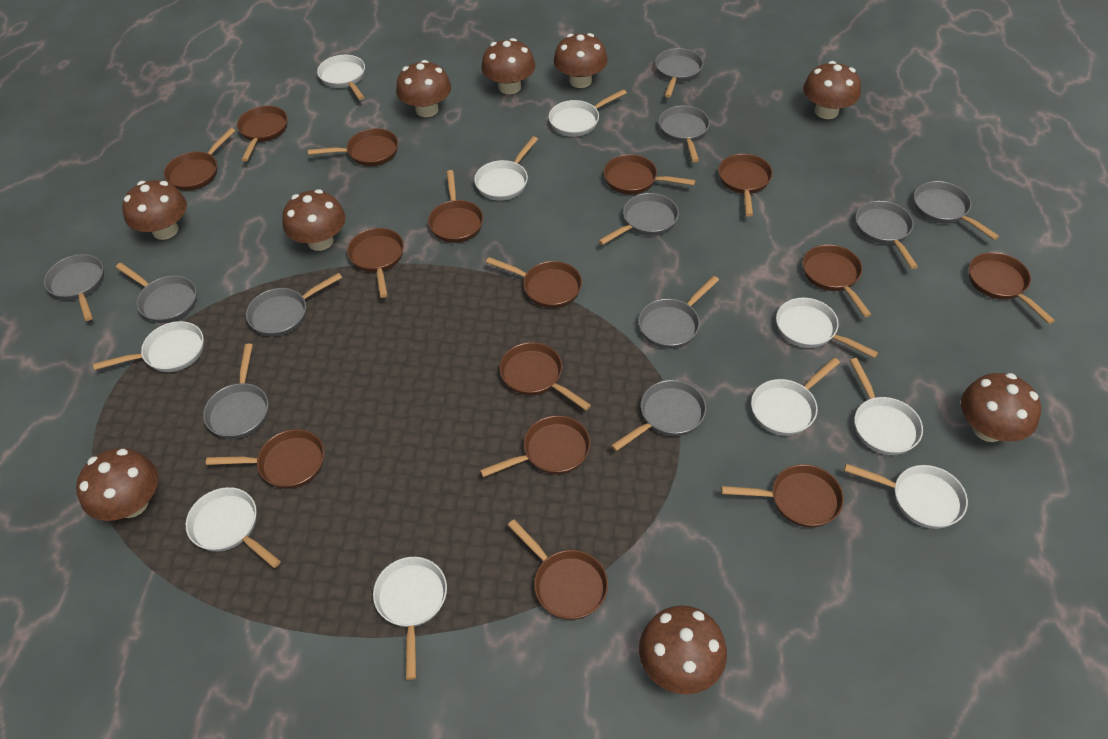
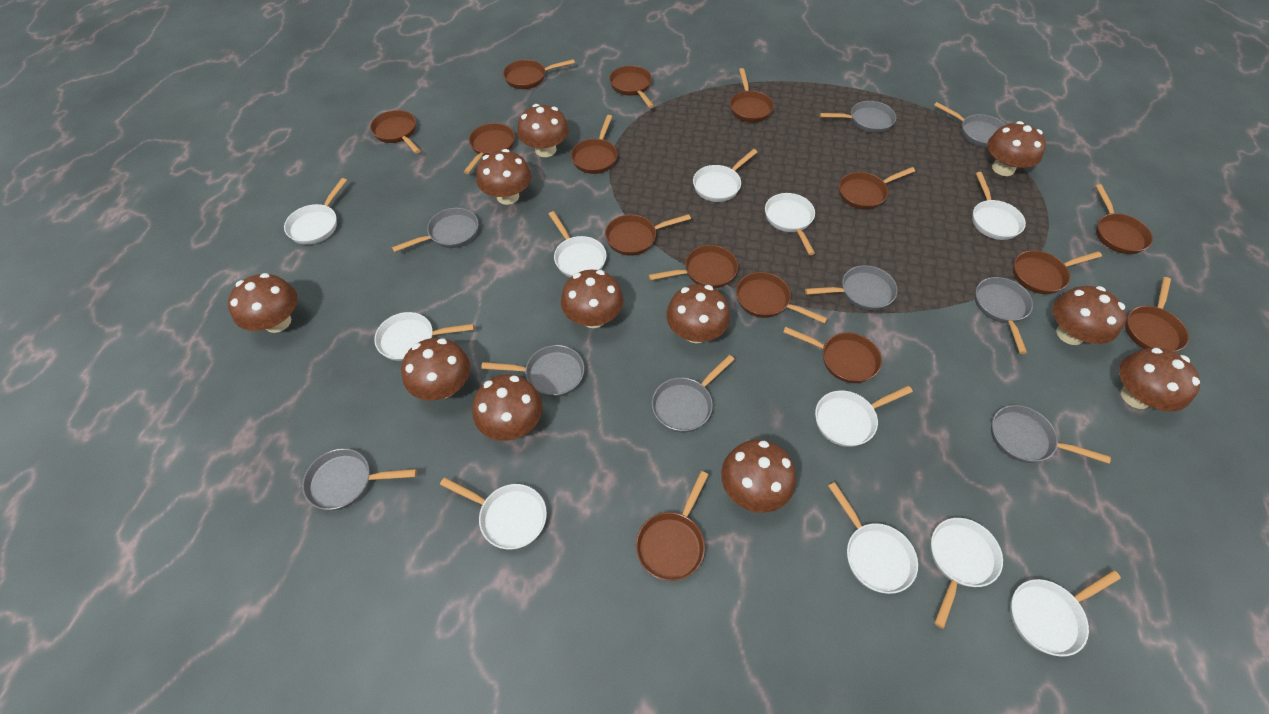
brown mushroom: [76,448,158,521] [122,180,187,240] [282,189,345,251] [396,60,451,117] [481,38,535,94] [554,33,608,88] [639,606,727,695] [803,61,861,119] [961,373,1041,442] = 9 -> [228,273,298,333] [401,338,470,401] [472,374,543,441] [476,149,531,205] [517,104,569,157] [561,270,623,328] [666,284,730,343] [721,440,796,513] [987,121,1046,176] [1053,286,1126,345] [1119,348,1200,411] = 11
grey pan: [44,254,104,321] [116,263,197,323] [203,344,268,439] [246,273,342,337] [598,193,679,245] [611,380,706,451] [638,276,719,349] [655,48,703,98] [659,106,710,162] [855,201,918,269] [914,181,999,240] = 11 -> [302,448,417,510] [392,208,479,252] [481,345,584,397] [652,355,735,433] [805,265,898,311] [820,101,896,133] [934,102,1005,148] [975,277,1033,354] [991,405,1111,464] = 9
white pan: [93,321,204,372] [186,487,281,568] [317,55,365,100] [373,557,447,680] [474,136,538,201] [549,89,627,137] [751,357,840,436] [776,298,878,358] [844,464,968,529] [850,358,923,455] = 10 -> [284,178,347,245] [374,312,474,361] [440,477,547,549] [549,211,607,278] [693,149,757,202] [765,193,815,255] [815,386,913,447] [828,482,918,594] [930,518,1003,629] [972,172,1026,240] [1010,570,1121,657] = 11

